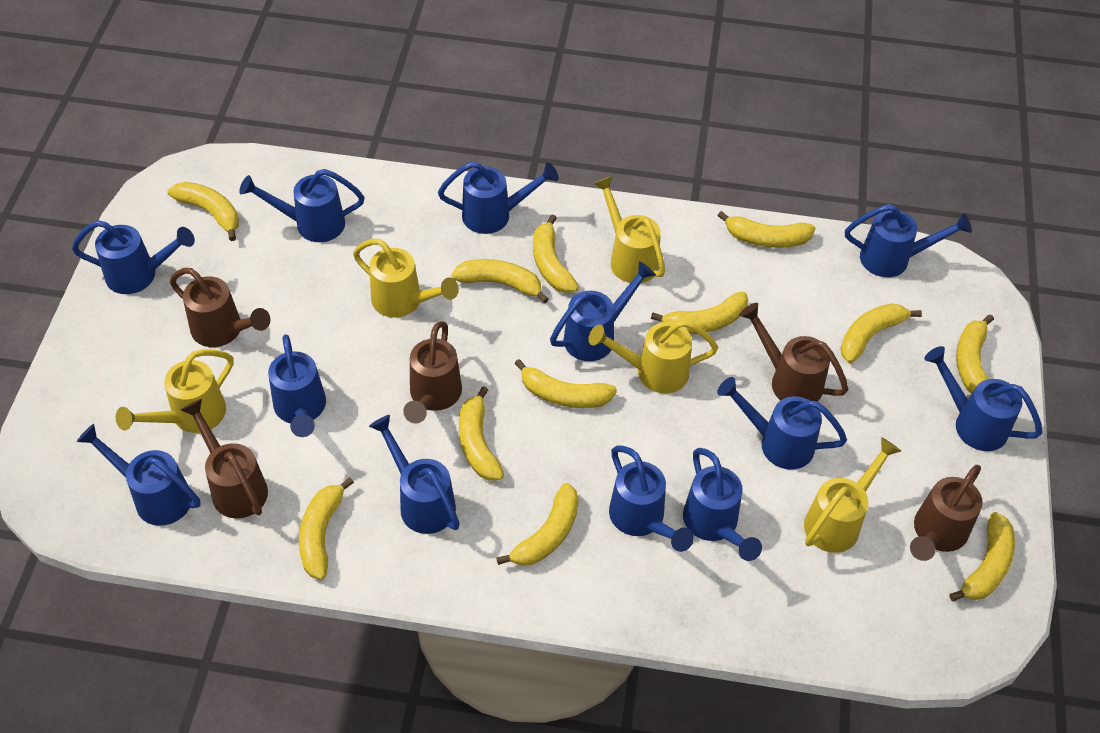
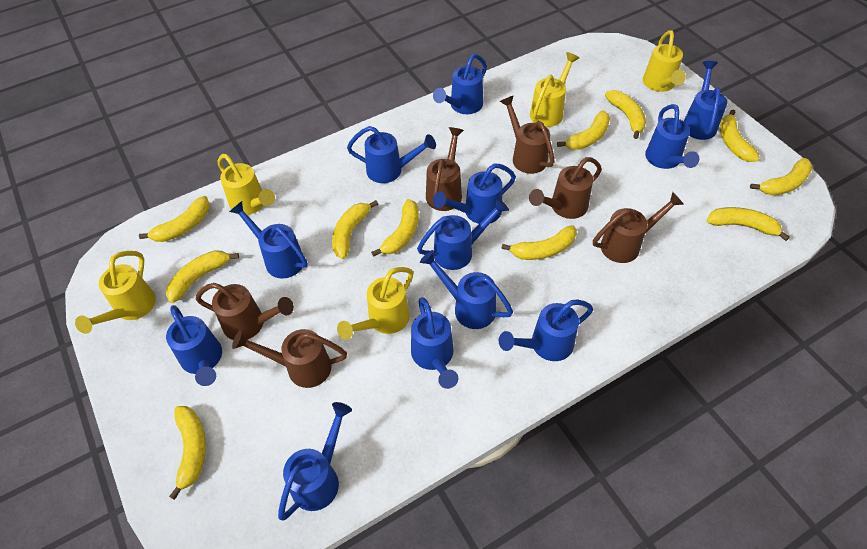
brown watering can: [170,268,270,347] [181,399,268,519] [403,321,462,423] [739,303,848,401] [910,465,983,561] = 5 -> [196,283,294,340] [232,329,347,388] [426,127,464,211] [500,95,555,174] [529,157,602,219] [593,192,684,263] = 6
yellow banana: [167,182,239,241] [299,477,354,580] [451,259,549,304] [459,386,504,481] [496,483,579,566] [514,359,617,408] [533,214,579,293] [651,292,748,334] [717,211,815,248] [840,303,922,363] [949,512,1015,601] [956,314,994,394] = 12 -> [139,196,210,242] [166,250,239,303] [169,406,206,500] [332,200,378,259] [371,199,419,257] [501,225,577,260] [557,110,610,150] [605,90,646,139] [706,207,790,241] [720,109,760,162] [750,158,813,195] = 11

